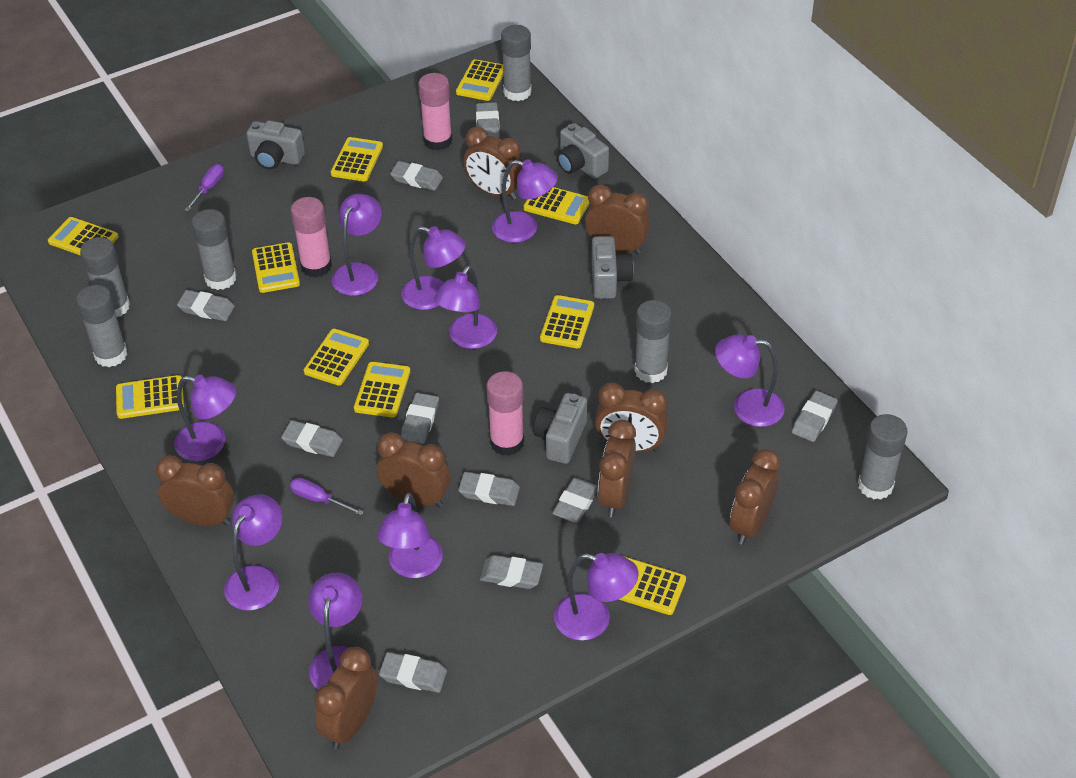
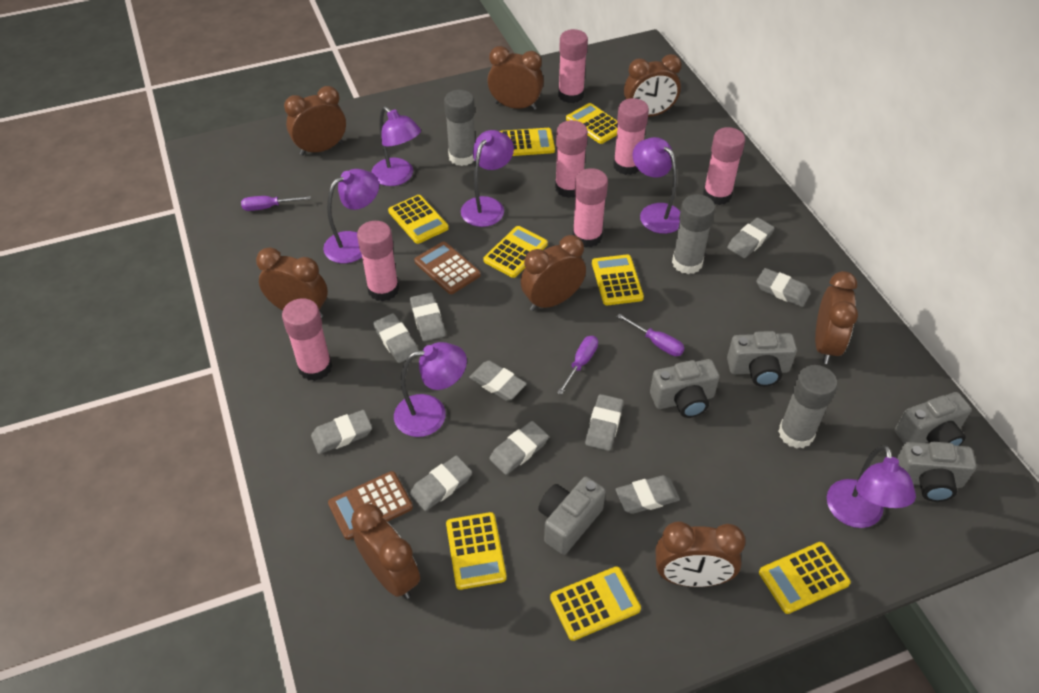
brown calculator: none = 0 -> [328,471,413,540] [414,242,481,294] = 2
grey camera: [247,120,305,170] [533,393,587,464] [557,123,609,179] [592,236,634,299] = 4 -> [538,477,606,555] [650,359,719,418] [727,331,797,387] [895,392,972,446] [896,442,976,502] = 5
grey glue stick: [76,285,128,367] [80,237,130,317] [192,209,236,290] [501,25,532,101] [634,300,672,383] [858,414,907,500] = 6 -> [444,90,475,166] [672,194,715,274] [778,365,838,449] = 3
pink glue stick: [291,197,332,278] [418,73,452,151] [486,371,524,456] = 3 -> [282,298,332,381] [357,221,399,301] [555,120,588,198] [558,29,588,103] [573,168,608,248] [613,98,649,175] [703,127,745,205] = 7
purple lamp: [174,375,237,461] [224,494,283,611] [308,573,362,689] [332,194,382,296] [377,493,443,578] [401,226,466,310] [434,266,497,349] [492,159,558,243] [554,553,639,641] [715,334,785,427] = 10 -> [323,169,379,263] [371,107,421,186] [394,342,467,437] [461,130,514,227] [633,137,680,234] [827,445,916,528] = 6
purple screwdriver: [185,164,224,211] [290,478,364,515] = 2 -> [241,196,311,211] [557,336,598,395] [617,314,684,356] = 3
yellow calculator: [48,217,119,256] [116,375,184,419] [252,242,300,293] [304,329,369,386] [331,137,383,182] [354,362,410,418] [456,59,504,101] [523,187,590,224] [540,295,594,348] [619,557,686,615] = 10 -> [388,195,449,244] [446,512,507,590] [483,226,548,278] [500,128,555,156] [550,566,641,641] [566,103,618,144] [592,254,644,305] [759,542,851,614] = 8

